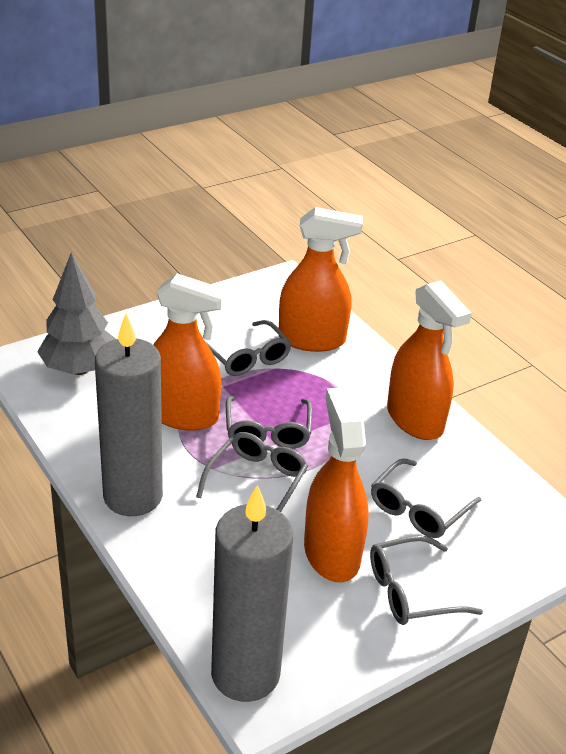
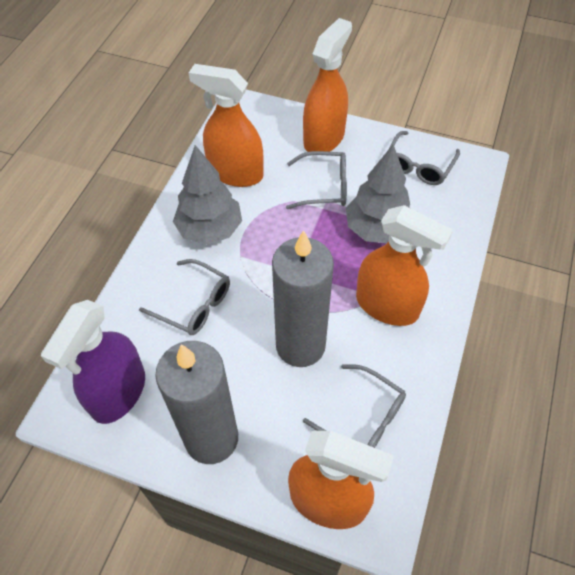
grey glasses: [196,432,308,512] [205,320,291,376] [226,396,312,449] [370,535,483,625] [371,458,481,538] = 5 -> [139,259,230,335] [286,151,347,209] [303,364,406,448] [389,131,460,185] = 4
grey tree: [37,252,116,375] = 1 -> [173,145,242,245] [346,145,410,243] = 2
purple spray bottle: none = 0 -> [41,300,145,424] = 1

